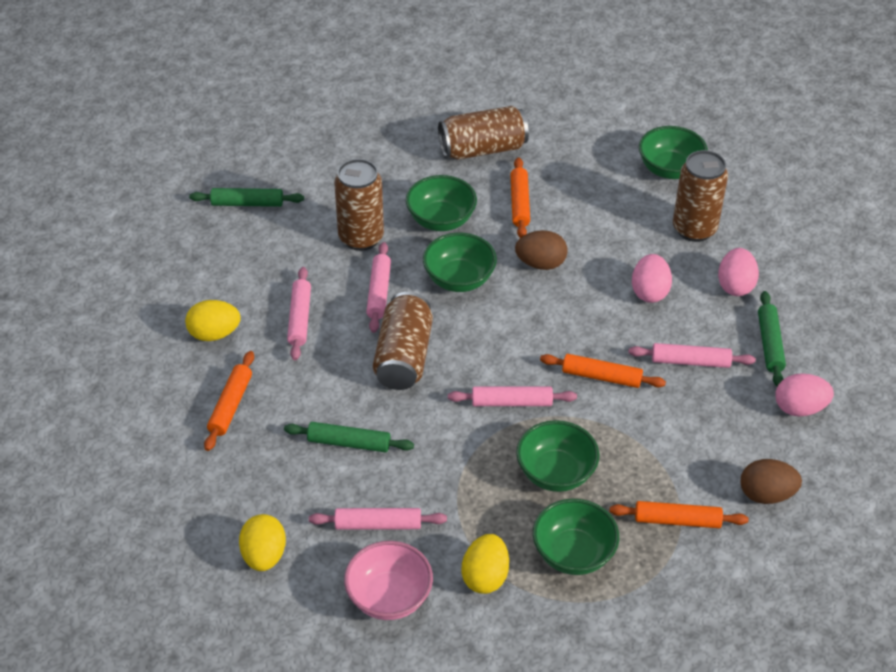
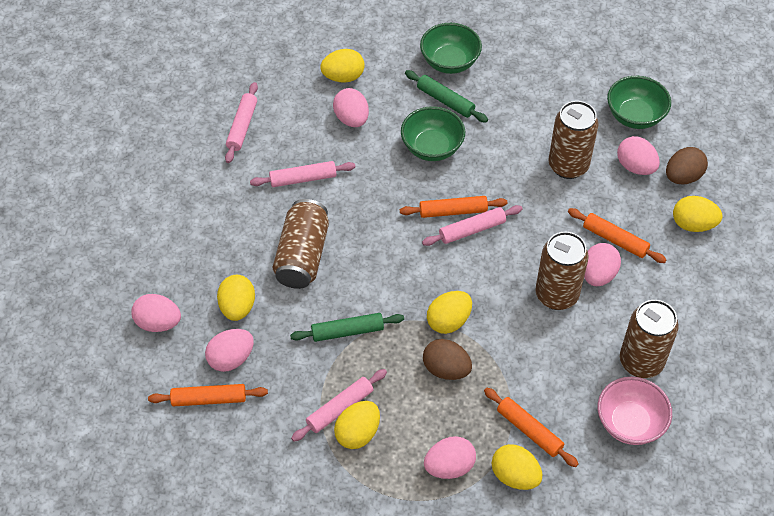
green bowl: [406,175,477,231] [423,233,497,292] [516,420,599,492] [533,499,619,575] [639,126,708,179] = 5 -> [401,106,465,161] [420,23,482,74] [607,76,671,129] = 3
green rolling pin: [189,188,304,207] [284,422,414,452] [758,291,786,386] = 3 -> [290,313,404,342] [405,70,488,122] = 2
pink egg: [632,254,672,303] [718,248,759,296] [775,373,834,417] = 3 -> [131,294,181,332] [205,329,254,372] [333,88,369,127] [424,436,476,479] [584,243,621,286] [617,136,660,175] = 6
pink rolling pin: [287,267,311,360] [309,508,447,530] [366,242,391,333] [448,386,577,406] [628,343,756,368] = 5 -> [225,82,258,163] [250,161,355,187] [291,369,387,442] [422,205,523,246] = 4
yellow egg: [185,300,240,341] [239,514,286,571] [462,534,509,594] = 3 -> [217,275,255,321] [320,49,365,83] [334,401,380,449] [427,291,472,334] [492,444,542,490] [673,196,723,232] = 6

